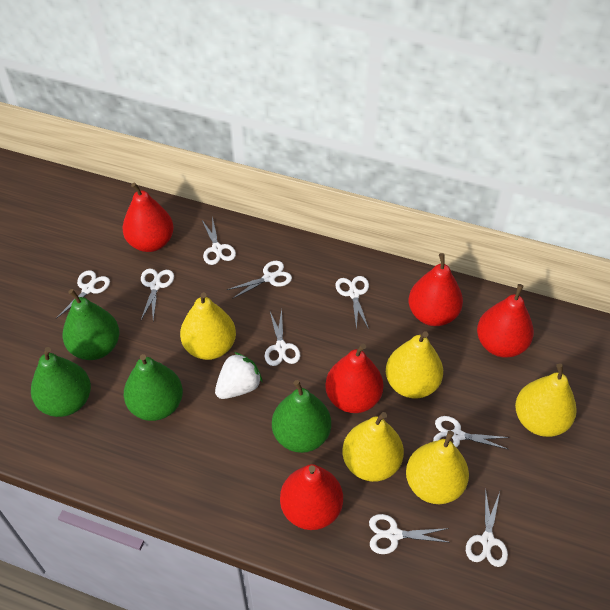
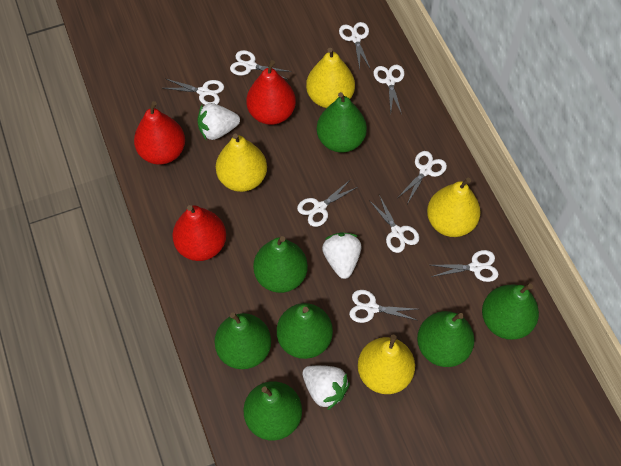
green pear: [31,347,91,417] [63,289,119,360] [124,354,183,421] [272,380,331,453] = 4 -> [215,312,271,369] [243,381,302,440] [253,236,308,293] [277,303,333,359] [317,92,367,152] [417,311,475,367] [482,283,539,340] = 7
red pear: [122,182,174,252] [280,464,343,530] [325,344,384,413] [409,253,463,326] [477,284,534,358] = 5 -> [134,101,185,165] [172,205,226,261] [246,60,296,125] = 3
white strawberry: [215,352,262,399] = 1 -> [198,103,240,140] [303,365,350,410] [322,233,361,279] = 3
yellow pear: [180,292,236,360] [342,412,404,482] [386,331,443,398] [406,430,469,504] [515,363,577,437] = 5 -> [216,134,267,192] [306,48,355,108] [358,335,415,394] [427,178,481,237] = 4

